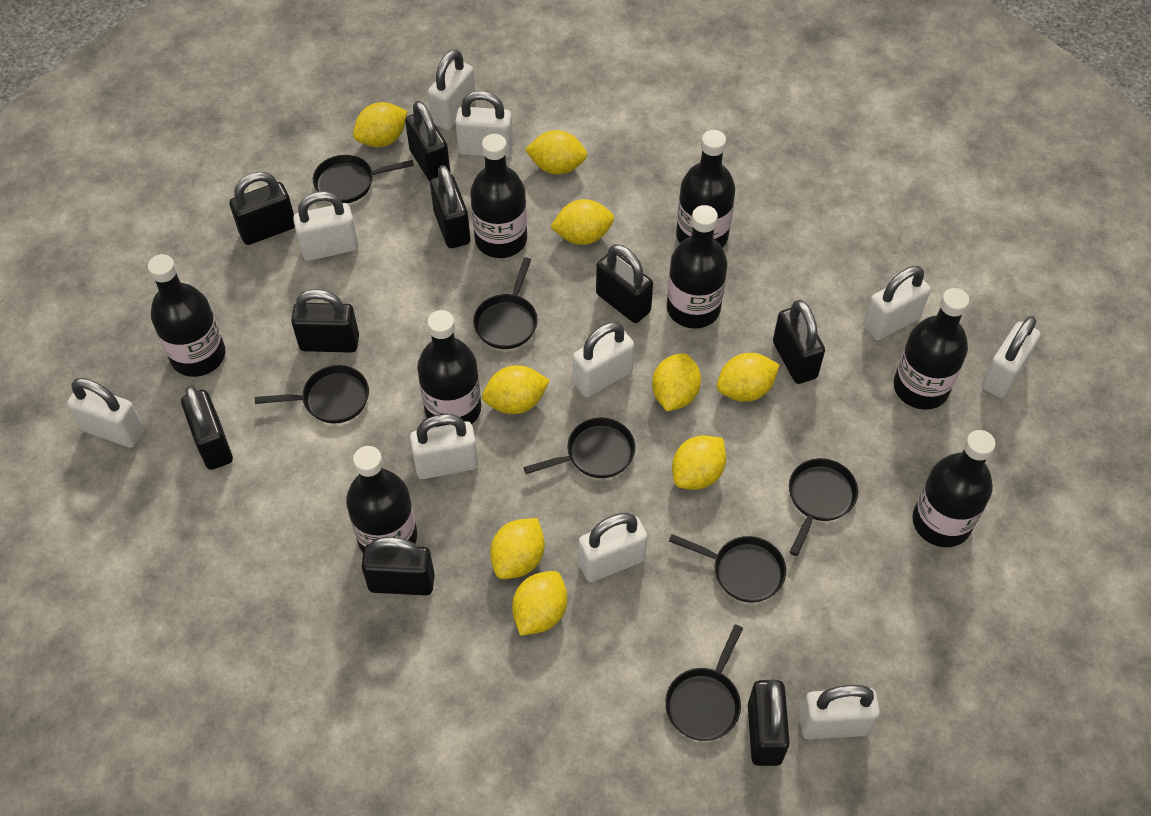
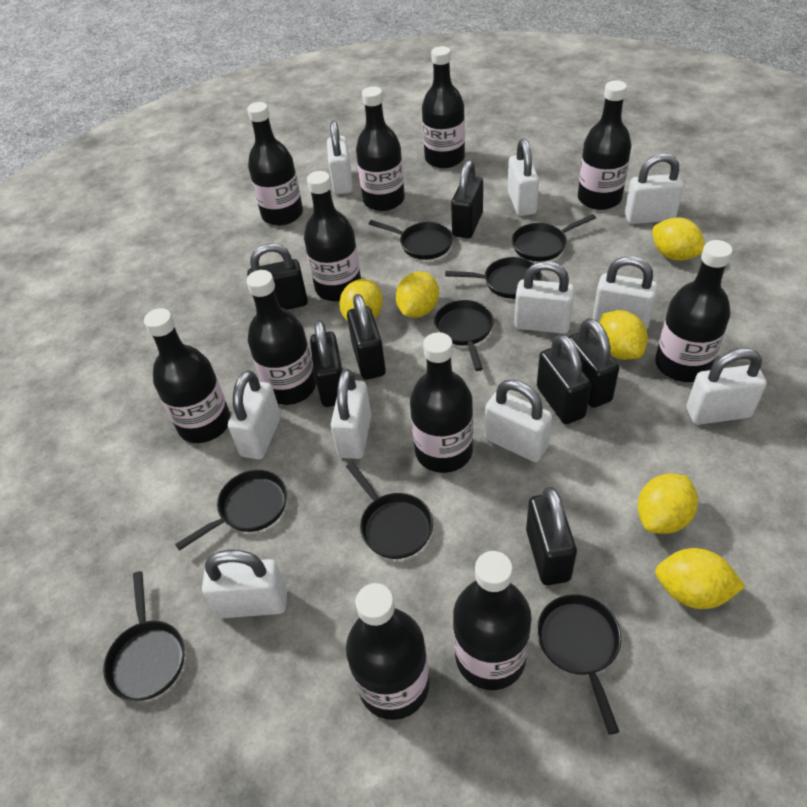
black bottle: [148,254,226,377] [346,446,417,553] [417,310,481,427] [470,134,527,258] [667,205,728,329] [676,130,735,248] [894,288,969,410] [912,430,996,547] = 8 -> [144,308,231,443] [246,270,316,405] [247,102,303,226] [304,171,361,301] [346,583,430,720] [356,86,405,211] [410,332,473,473] [422,46,465,168] [453,551,532,690] [578,80,632,210] [655,240,733,382] = 11
black padlock: [181,386,233,470] [230,172,295,245] [291,289,359,353] [362,537,435,595] [405,101,450,181] [430,165,470,248] [596,244,653,323] [748,680,790,766] [773,300,825,384] = 9 -> [247,243,308,310] [310,320,343,407] [347,294,386,380] [451,160,483,238] [526,487,577,585] [537,334,591,424] [569,318,619,408] = 7
black pan: [255,365,369,424] [313,155,414,203] [473,257,538,349] [524,417,635,478] [665,624,743,741] [669,534,786,603] [789,458,858,556] = 7 -> [103,571,184,701] [175,470,287,551] [346,462,433,559] [369,220,453,260] [434,300,494,371] [445,257,542,299] [512,214,596,262] [537,594,621,735] = 8
yellow lemon: [353,102,407,147] [482,365,550,414] [490,518,545,579] [512,571,567,636] [525,130,587,175] [550,199,614,245] [652,353,701,411] [672,435,726,490] [717,353,780,402] = 9 -> [339,279,383,322] [396,272,439,318] [599,310,648,360] [637,474,698,534] [652,217,705,261] [655,548,745,609] = 6

